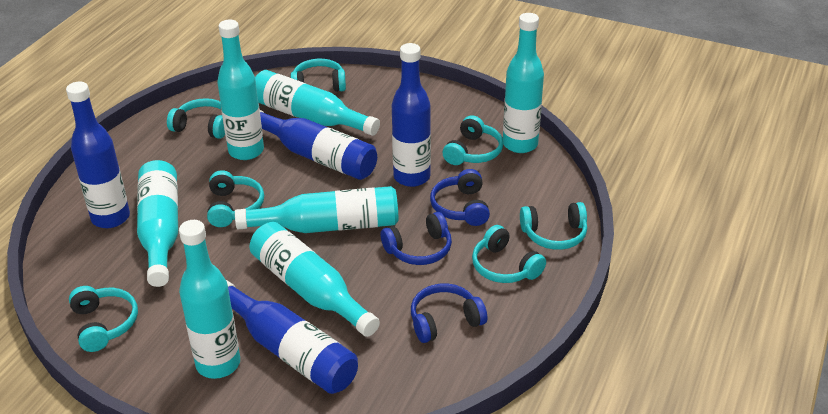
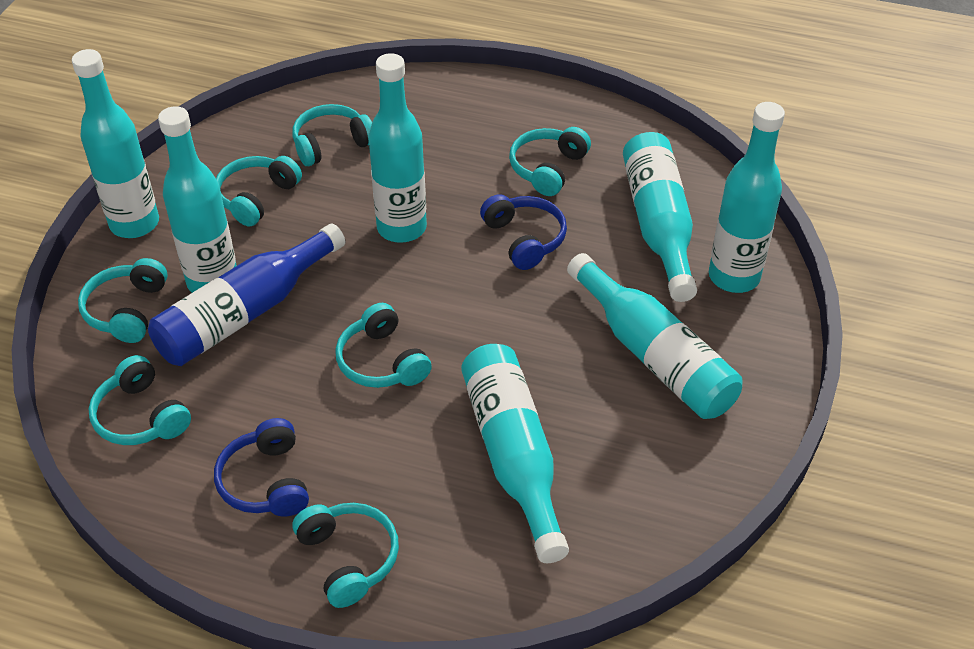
blue bottle: [66,82,130,228] [226,280,358,394] [260,110,377,180] [392,43,431,187] = 4 -> [148,223,345,366] = 1
blue headphones: [381,212,452,265] [411,283,487,343] [430,169,490,226] = 3 -> [214,418,309,516] [480,194,567,270] = 2

